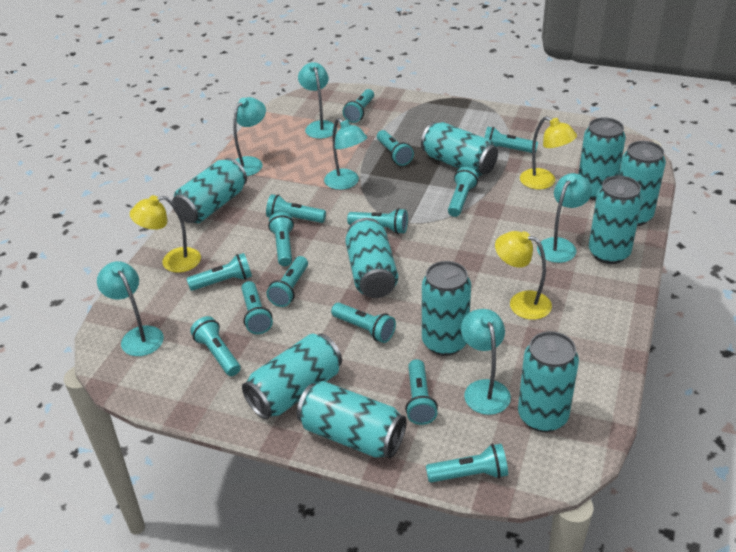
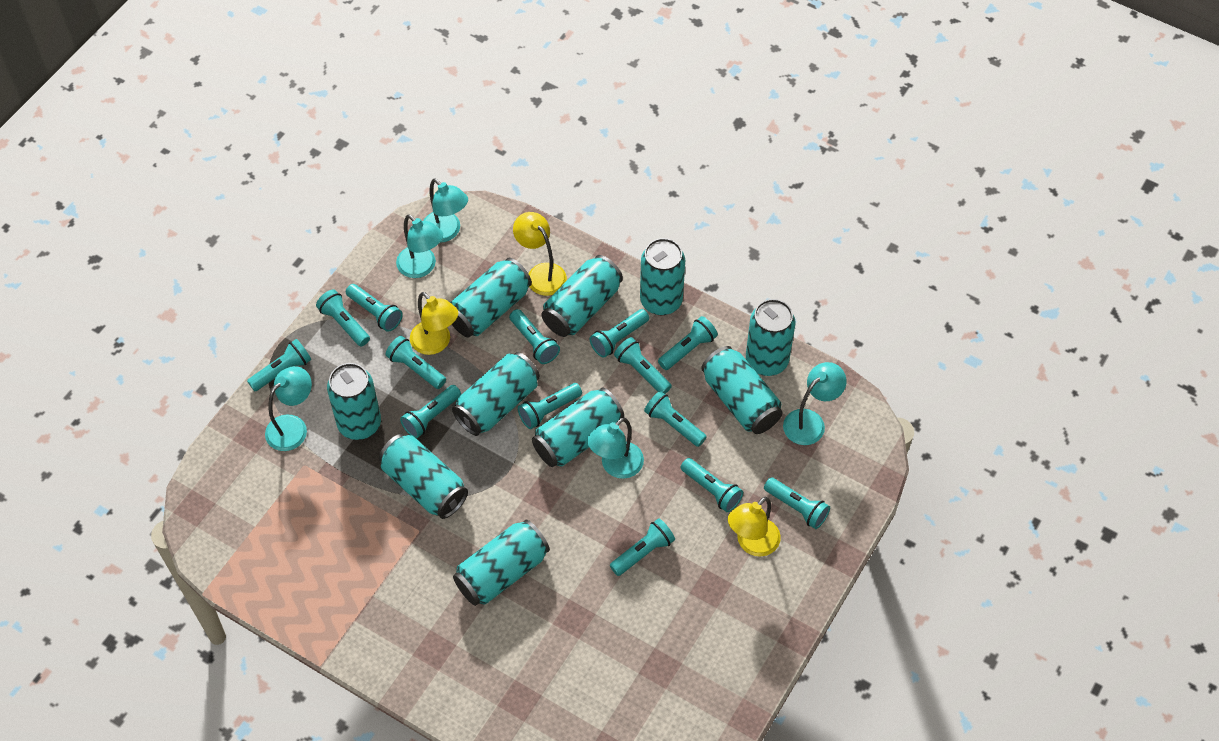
turquoise lamp: [97,261,164,356] [233,97,266,176] [298,62,337,139] [324,118,367,190] [461,309,511,415] [537,173,592,263] = 6 -> [265,366,312,451] [396,214,443,278] [423,178,468,242] [587,417,644,479] [783,362,847,445] = 5

